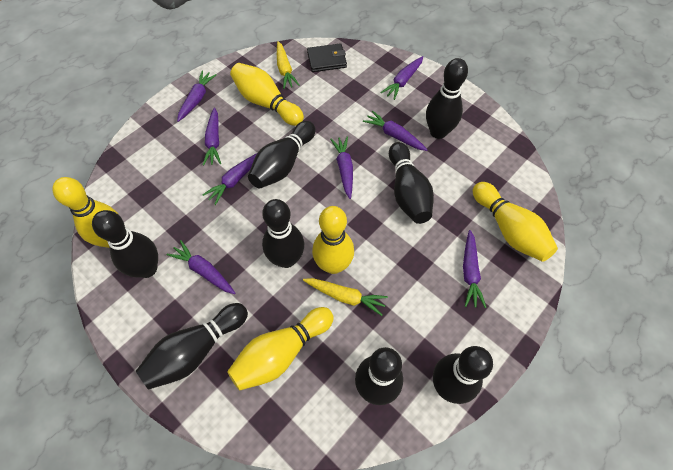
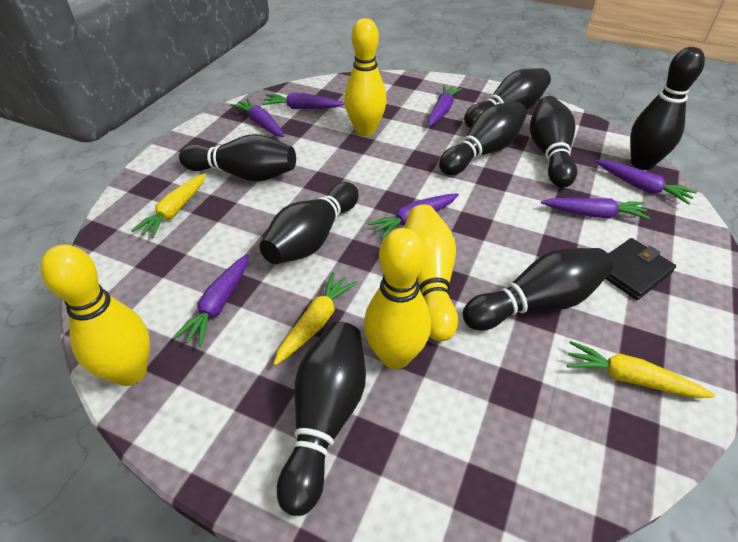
purple carrot: [166,240,235,294] [177,71,217,122] [202,153,257,205] [203,108,221,166] [330,136,353,199] [363,110,428,151] [380,56,423,100] [463,230,487,308] = 8 -> [173,254,249,347] [231,98,285,137] [262,92,344,109] [367,193,459,239] [428,85,462,126] [541,198,650,219] [596,160,697,205] = 7
yellow bowling pin: [52,177,119,248] [227,307,334,391] [230,63,304,126] [312,206,354,274] [473,182,558,262] = 5 -> [40,245,150,386] [344,18,387,136] [364,228,431,369] [404,205,458,341] = 4
yellow carrot: [277,41,300,89] [303,278,388,316] = 2 -> [131,173,206,238] [274,272,357,366] [567,341,715,398] = 3

